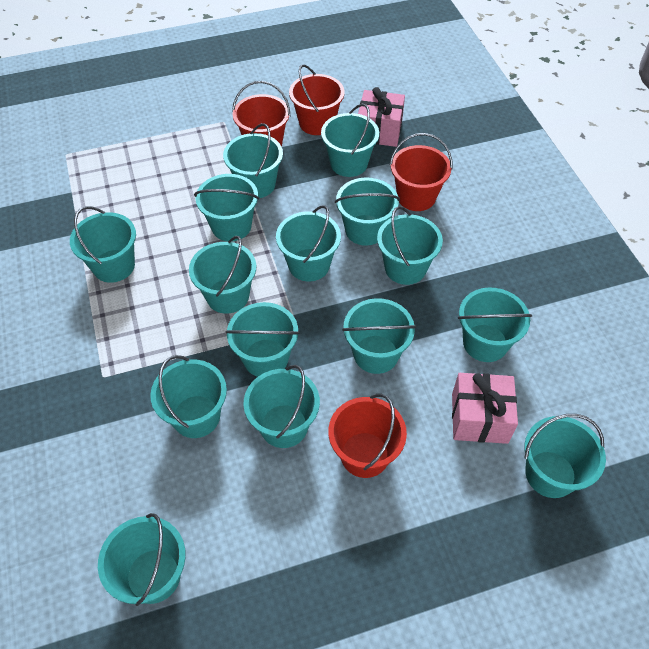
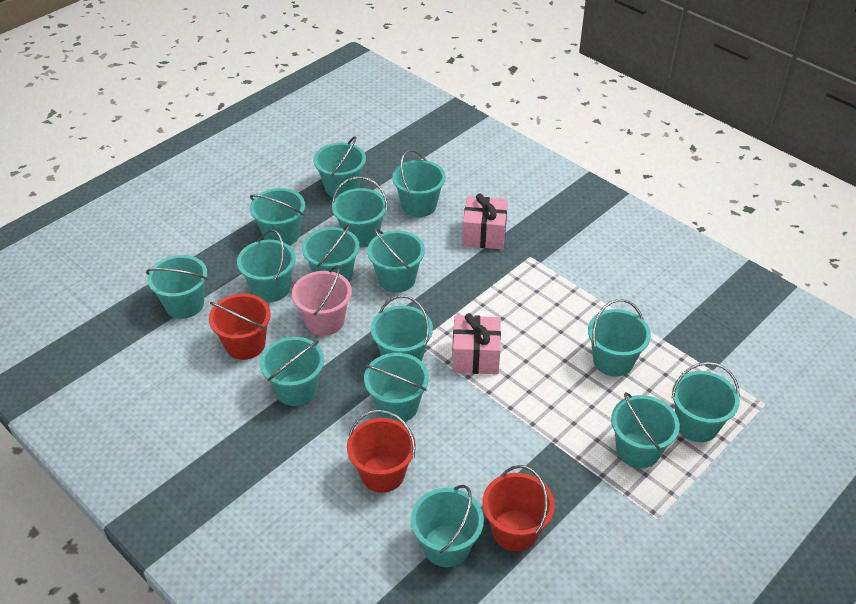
pink bucket: none = 0 -> [292,265,352,336] = 1
red bucket: [232,81,290,146] [289,64,345,135] [328,394,407,478] [390,133,452,211] = 4 -> [209,294,271,360] [347,410,416,493] [482,465,555,551] = 3

